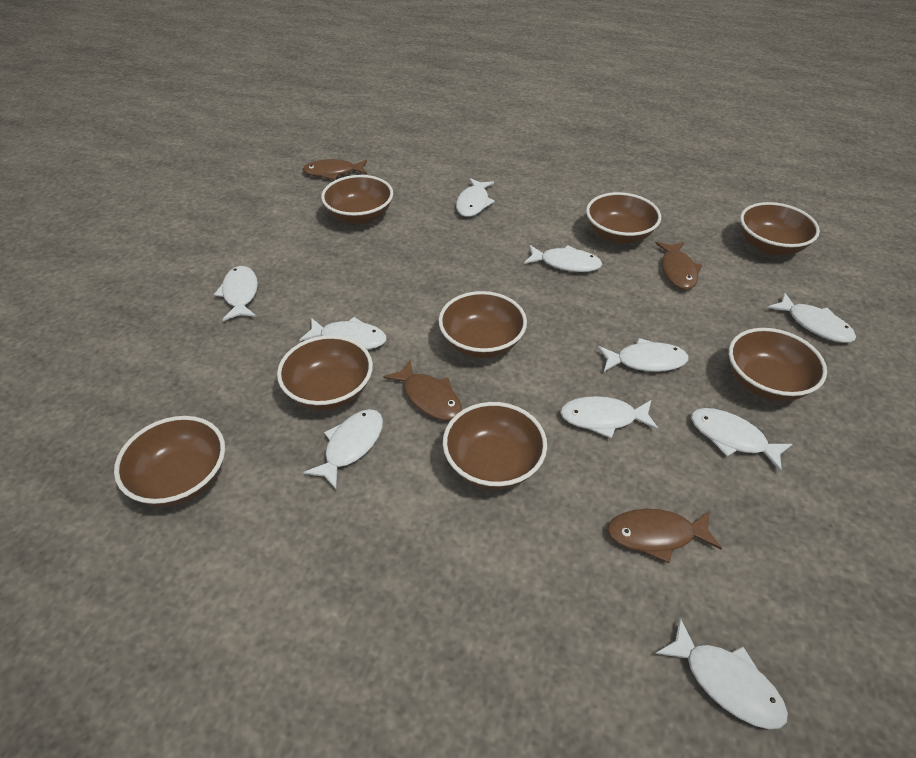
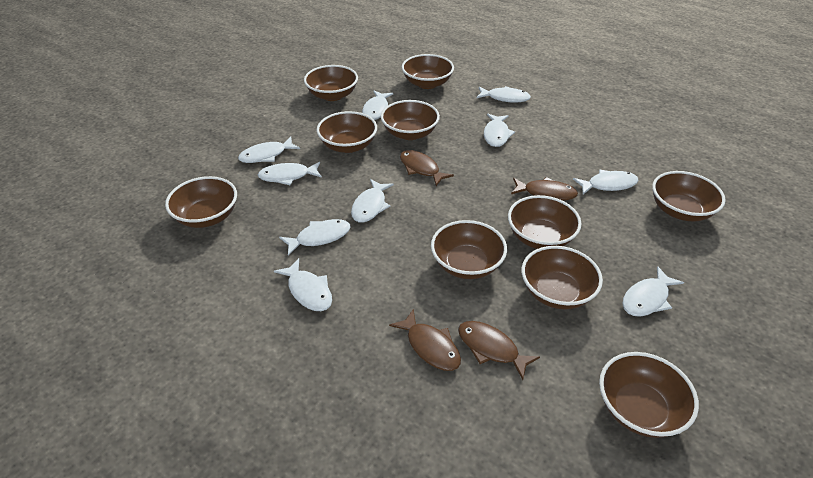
brown bowl: [114,416,225,506] [277,335,373,410] [321,175,393,224] [439,291,527,358] [443,402,547,490] [586,192,661,244] [729,328,827,401] [740,202,820,255] = 8 -> [165,176,237,228] [304,65,358,101] [317,111,377,153] [381,100,440,140] [402,54,454,89] [431,220,507,279] [508,195,582,249] [521,246,603,309] [599,352,699,438] [652,171,726,222] = 10

